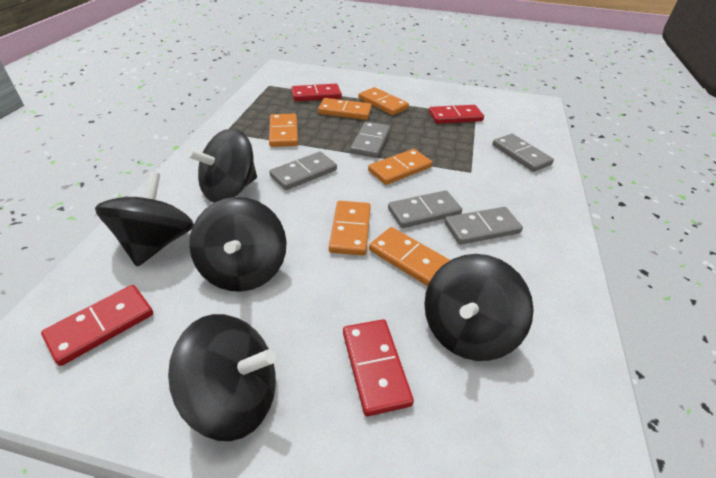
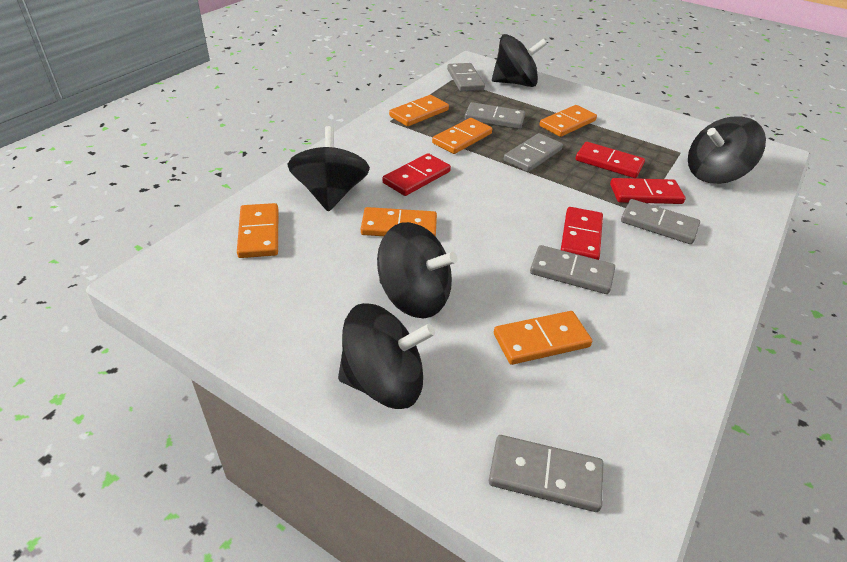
grey domino: [269,152,337,190] [350,122,390,158] [388,190,462,228] [444,207,523,245] [492,134,554,172] = 5 -> [447,63,485,91] [465,102,525,129] [489,435,603,512] [504,133,563,172] [530,245,615,294] [621,199,700,244] = 6

